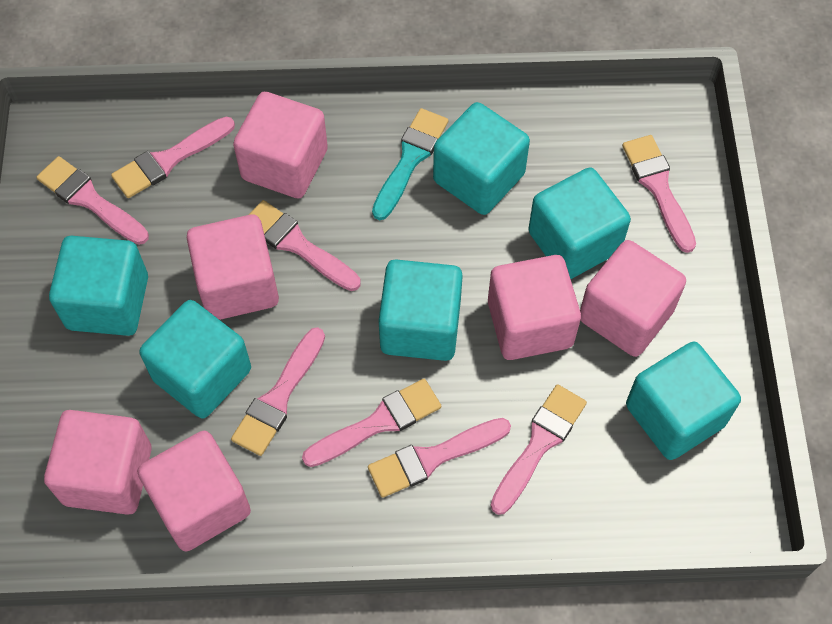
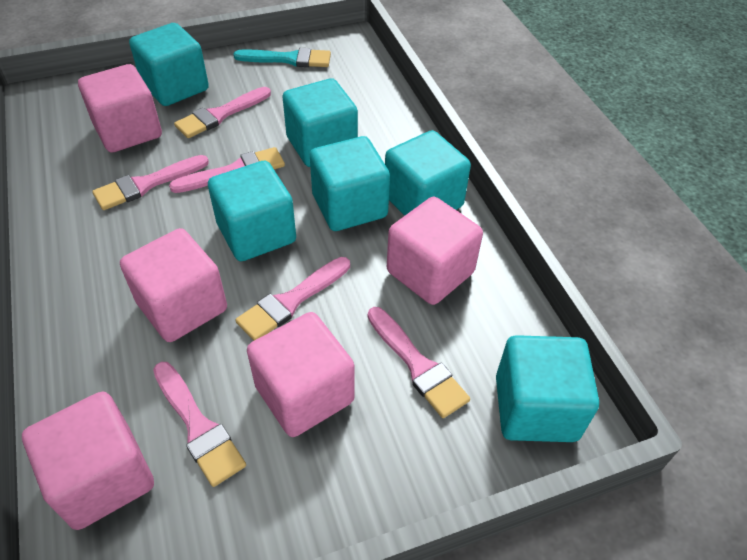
pink brush: [37,156,149,245] [111,117,235,198] [231,327,325,456] [249,200,361,291] [302,379,441,467] [368,418,511,498] [490,384,587,515] [622,135,696,253] = 8 -> [92,155,209,210] [153,362,246,487] [169,147,285,193] [174,87,271,138] [235,257,350,340] [368,307,470,418] = 6
pink cube: [44,410,152,515] [137,431,251,551] [187,215,279,320] [233,92,328,198] [488,255,581,360] [580,240,686,357] = 6 -> [22,392,154,530] [78,64,162,153] [120,228,227,342] [247,312,355,437] [387,197,483,305] = 5

